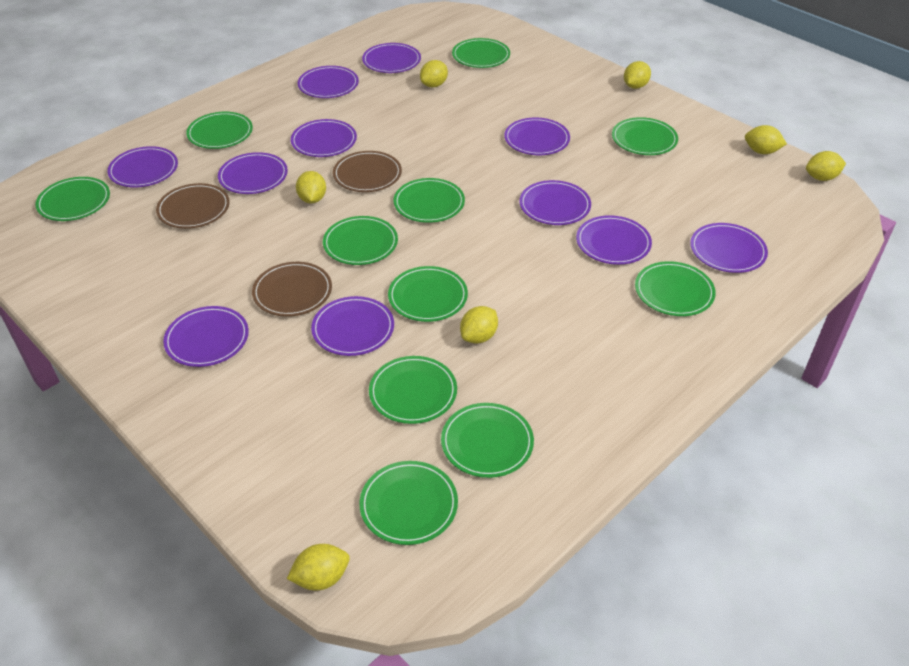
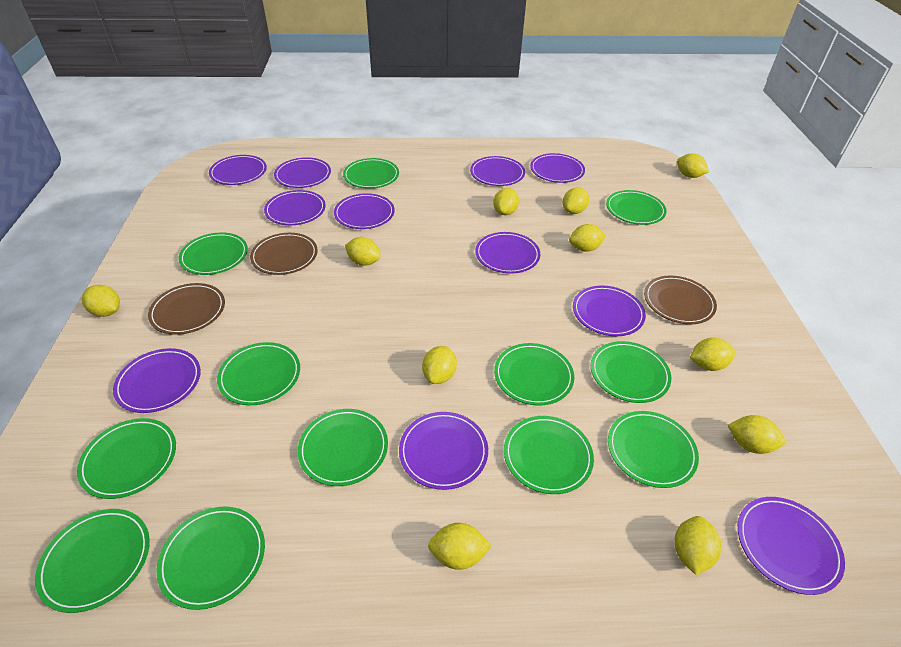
green plate: [36,177,110,221] [186,112,253,149] [323,216,398,265] [360,461,458,545] [369,356,457,424] [388,266,468,322] [393,178,465,223] [441,403,534,478] [452,38,510,68] [612,117,678,155] [635,261,716,316] = 11 -> [35,509,150,613] [77,418,176,499] [156,506,265,610] [179,233,248,275] [217,342,300,405] [298,409,388,486] [343,158,399,189] [494,343,574,406] [504,416,594,494] [591,341,671,403] [606,190,667,225] [608,411,699,488] = 12
yellow lemon: [287,544,350,590] [296,171,326,203] [420,60,448,87] [460,306,498,343] [624,61,651,89] [745,125,787,154] [806,151,846,181] = 7 -> [82,285,120,317] [345,237,381,266] [422,346,457,384] [428,523,492,570] [493,188,519,215] [563,187,589,214] [569,224,606,252] [675,516,722,575] [677,153,709,178] [690,338,735,371] [728,415,785,454] = 11

